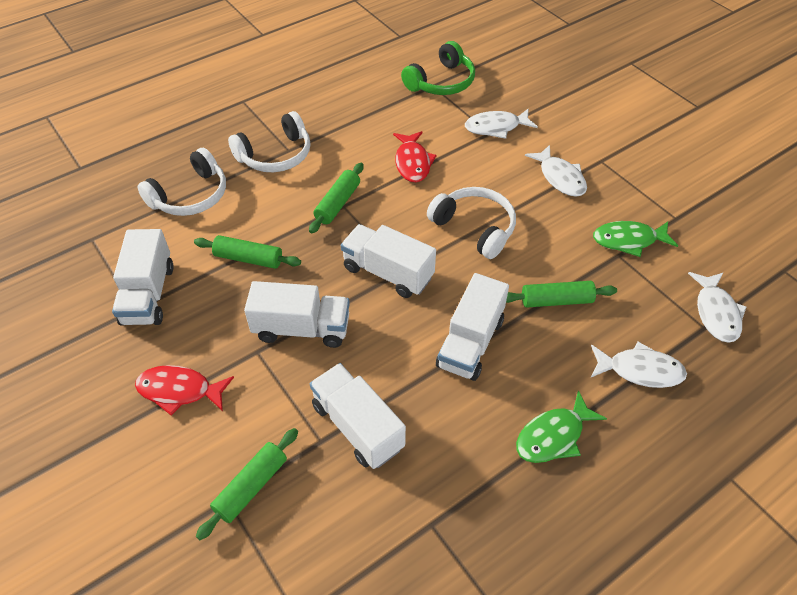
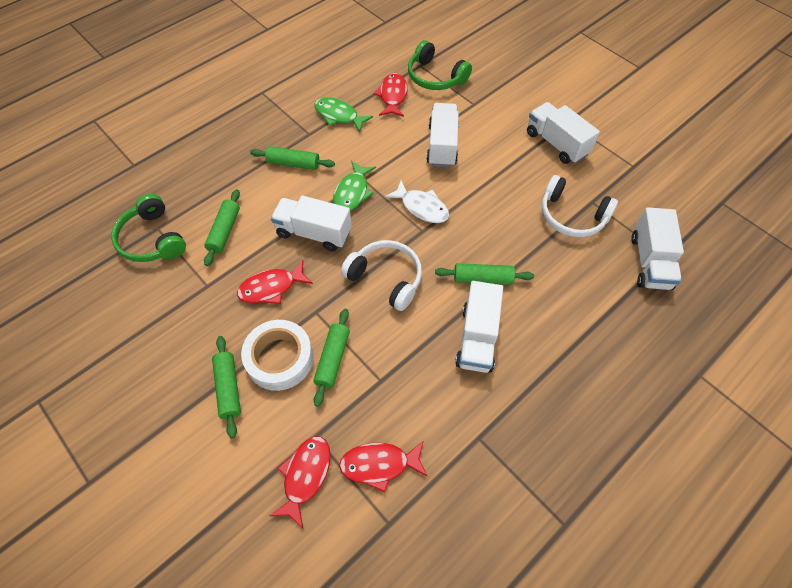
green headphones: [401,41,475,95] = 1 -> [111,194,186,262] [408,40,472,90] = 2
green rolling pin: [194,235,301,269] [196,428,298,540] [309,163,364,233] [506,281,617,307] = 4 -> [204,189,240,266] [212,336,241,438] [250,146,335,170] [313,309,350,407] [435,263,534,285] = 5
red fish: [135,365,234,416] [393,131,437,182] = 2 -> [237,260,313,304] [270,436,331,528] [339,441,428,492] [374,73,407,117] = 4
white fish: [465,109,538,139] [525,145,587,197] [591,342,687,388] [688,272,746,343] = 4 -> [385,180,449,223] = 1
white headphones: [137,148,226,216] [228,111,311,172] [427,187,516,259] = 3 -> [341,240,422,311] [542,175,618,237] = 2
white tape: none = 0 -> [241,320,313,391] = 1

